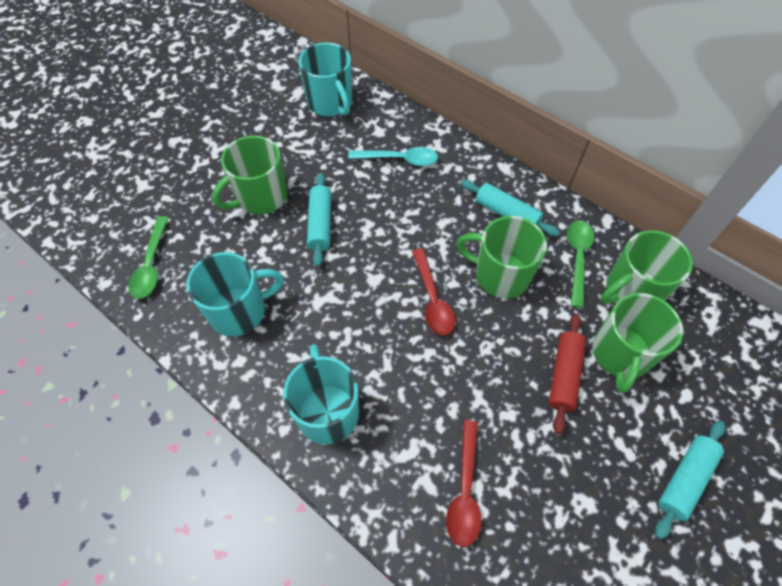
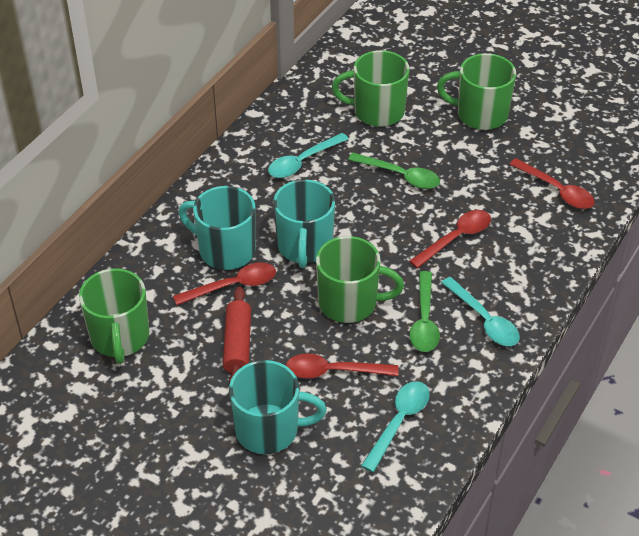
red spoon: [412,248,455,335] [446,420,481,547] = 2 -> [173,263,276,305] [286,353,399,378] [409,210,491,268] [509,158,594,209] = 4
turquoise rolling pin: [307,173,331,267] [461,180,560,236] [655,421,725,539] = 3 -> none = 0
turquoise spoon: [348,147,438,166] = 1 -> [268,133,349,178] [361,381,430,472] [441,277,520,346] = 3

